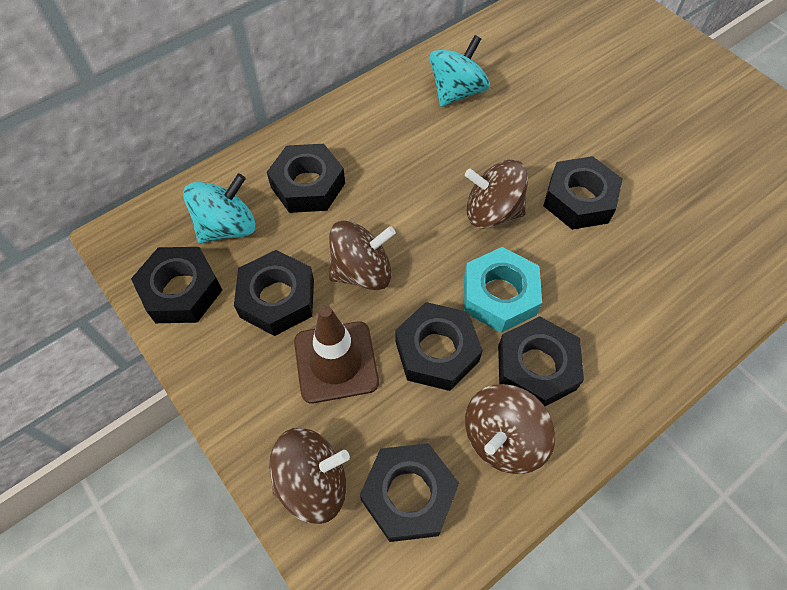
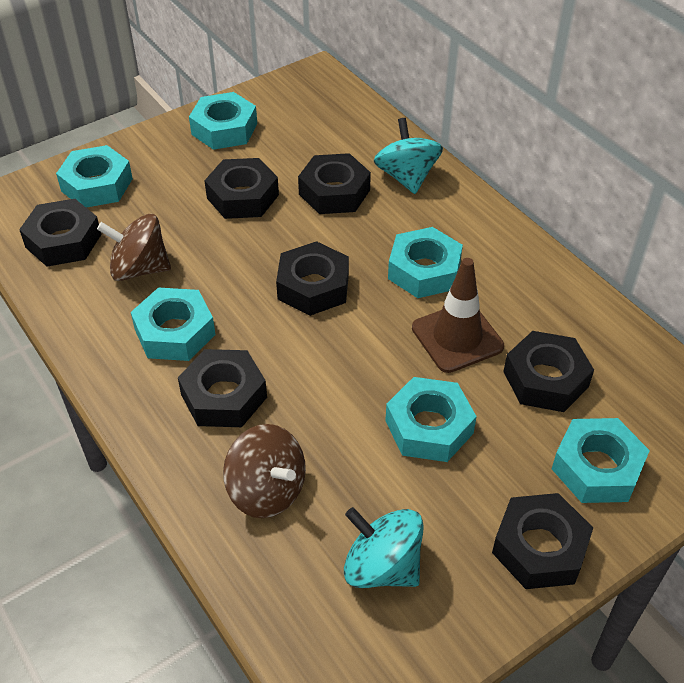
brown spinning top: [269,428,350,524] [329,221,396,290] [465,160,528,229] [465,384,555,474] = 4 -> [97,214,171,281] [223,424,306,518] = 2
turquoise nut: [464,247,542,333] = 1 -> [56,145,133,208] [131,287,216,361] [189,92,257,150] [385,377,477,462] [388,227,463,298] [552,418,650,503] = 6

